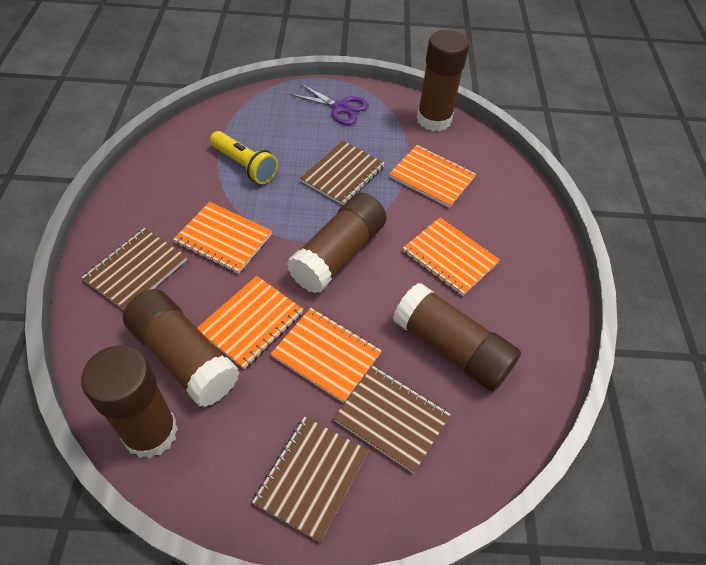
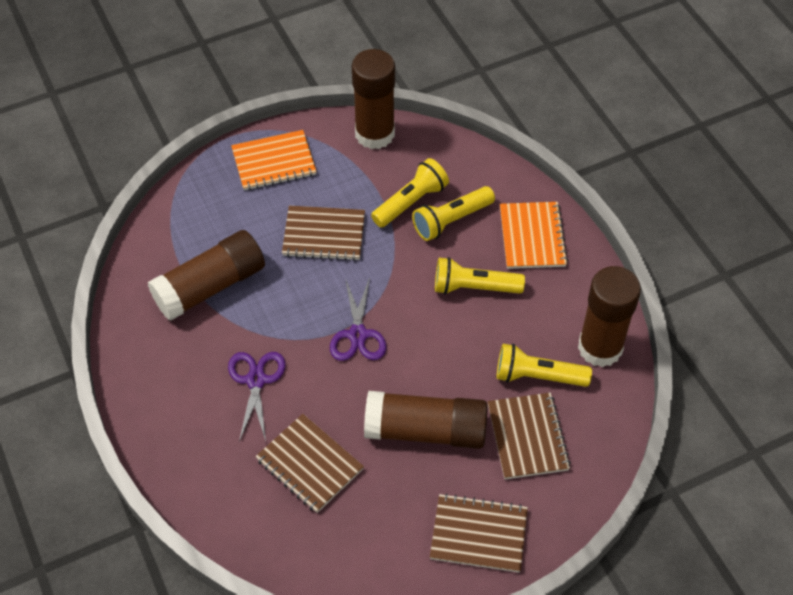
brown glue stick: [81,345,178,458] [123,289,240,407] [287,193,387,294] [393,283,521,392] [417,30,469,131] = 5 -> [148,230,265,321] [352,49,395,149] [364,391,488,449] [578,266,641,367] = 4
orange notebook: [173,202,272,274] [197,276,303,369] [271,308,382,403] [389,145,476,208] [403,218,500,296] = 5 -> [231,130,317,190] [500,202,568,269] = 2
purple scissors: [290,83,368,125] = 1 -> [228,352,286,442] [330,278,386,361] = 2
yellow flashlight: [210,131,278,184] = 1 -> [371,158,449,228] [412,186,495,241] [435,257,525,294] [497,344,592,387] = 4

